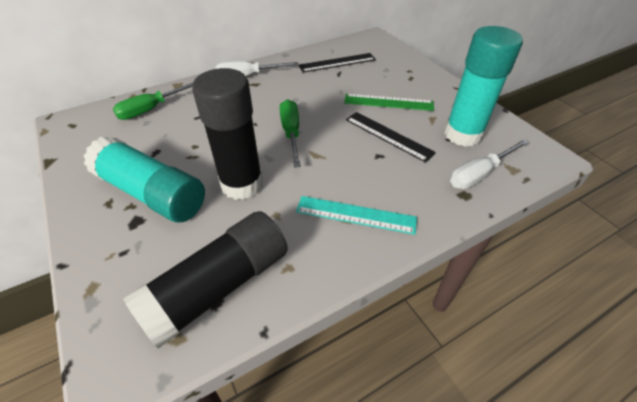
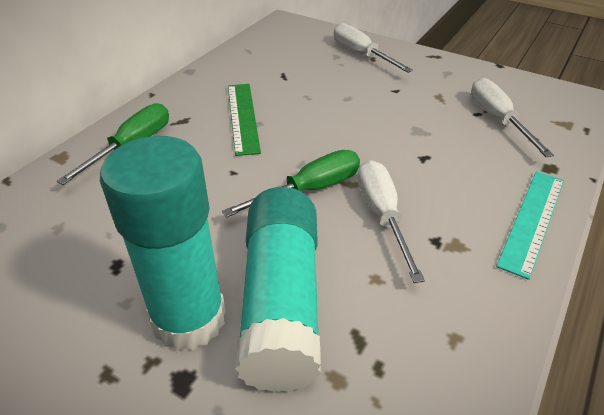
black glue stick: [123,211,288,349] [192,68,263,200] = 2 -> none = 0
black ruler: [299,53,376,73] [346,112,436,163] = 2 -> none = 0
white screwdriver: [215,61,299,76] [450,139,529,189] = 2 -> [334,23,413,73] [358,160,425,283] [471,78,554,157] = 3

